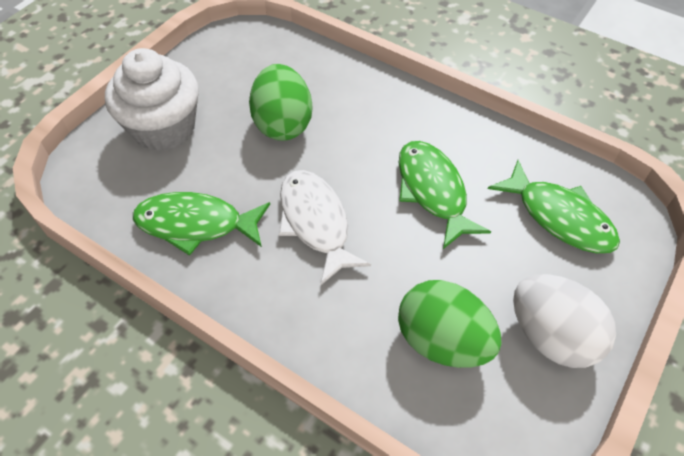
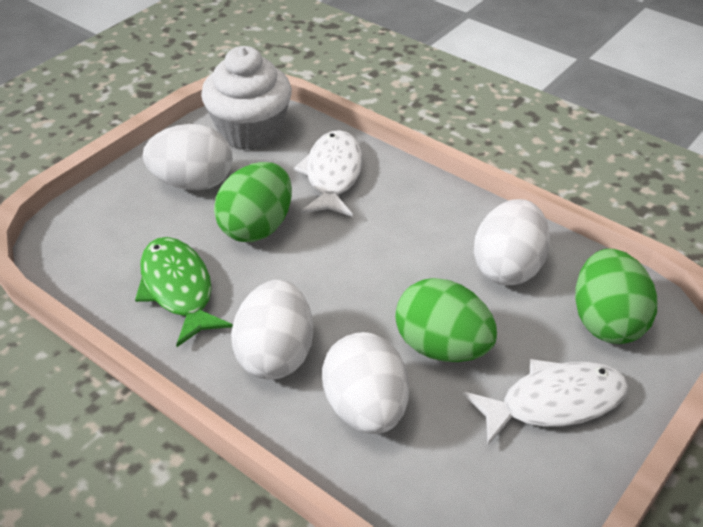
green egg: [249,64,312,141] [398,280,502,368] = 2 -> [214,162,292,242] [395,278,497,362] [575,248,657,344] = 3
green fish: [133,192,270,256] [399,141,491,249] [488,160,620,253] = 3 -> [135,237,233,347] = 1
white egg: [513,274,616,368] = 1 -> [143,124,233,191] [231,280,313,380] [322,332,409,434] [474,199,550,285] = 4
white fish: [278,170,371,285] = 1 -> [294,130,362,217] [463,359,629,445] = 2

